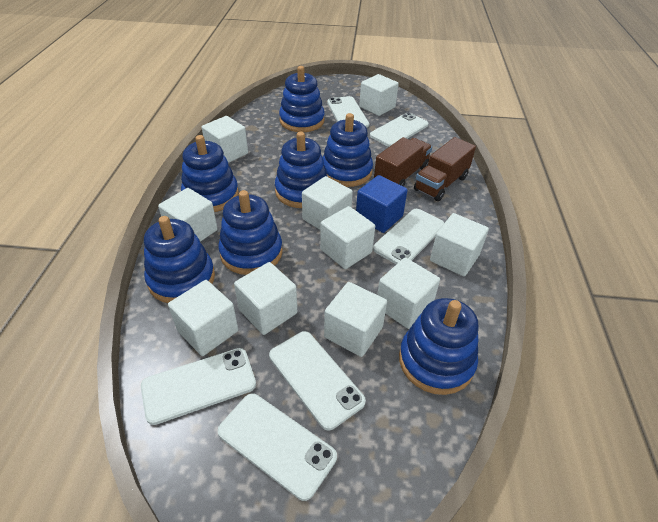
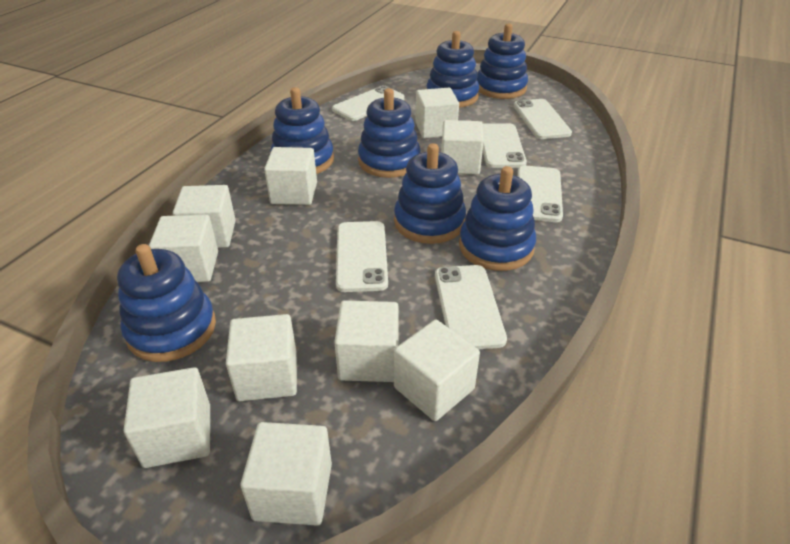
blue cube: [356,175,408,233] = 1 -> none = 0
brown truck: [374,137,432,187] [414,137,476,201] = 2 -> none = 0

